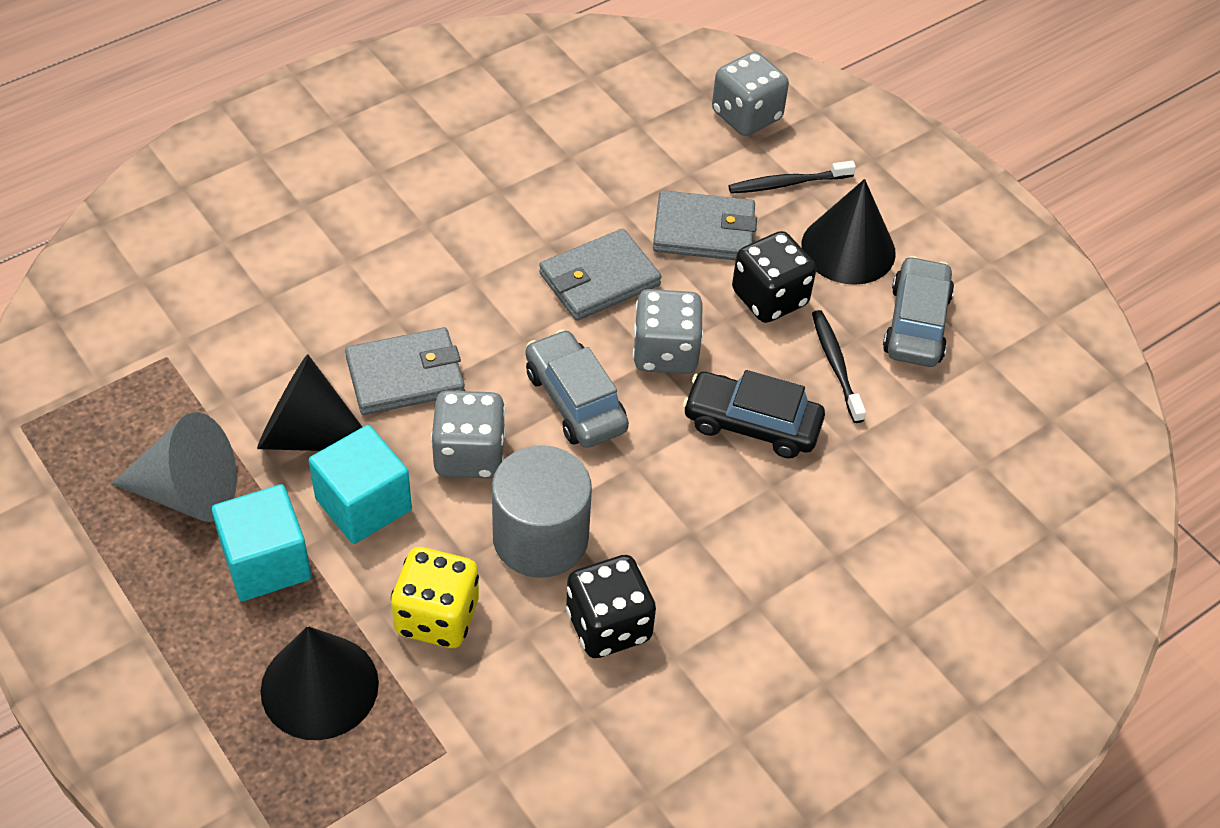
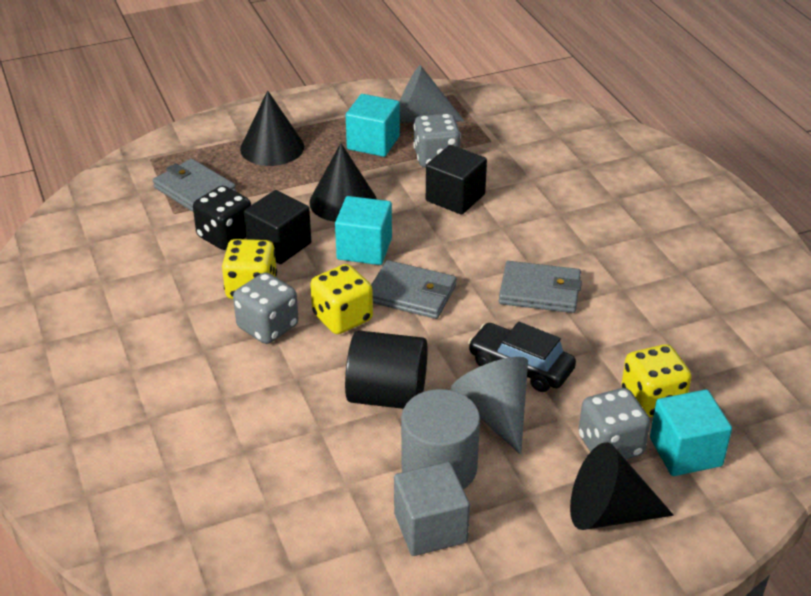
black cube: none = 0 -> [244,190,311,264] [426,145,487,215] = 2
black cylinder: none = 0 -> [345,330,427,409] = 1
black dice: [566,555,656,658] [732,231,816,323] = 2 -> [193,186,251,250] = 1
black toothbrush: [728,161,856,194] [812,310,866,423] = 2 -> none = 0
grey car: [526,329,629,448] [883,256,954,367] = 2 -> none = 0
grey cone: [111,412,237,522] = 1 -> [399,65,465,123] [450,357,528,455] = 2
grey cube: none = 0 -> [394,462,470,556] = 1
turquoise cube: [212,484,311,601] [309,425,412,544] = 2 -> [335,196,392,265] [346,94,400,157] [650,390,732,476] = 3
yellow dice: [391,547,479,648] = 1 -> [222,239,277,299] [310,264,373,334] [622,344,692,417] = 3

